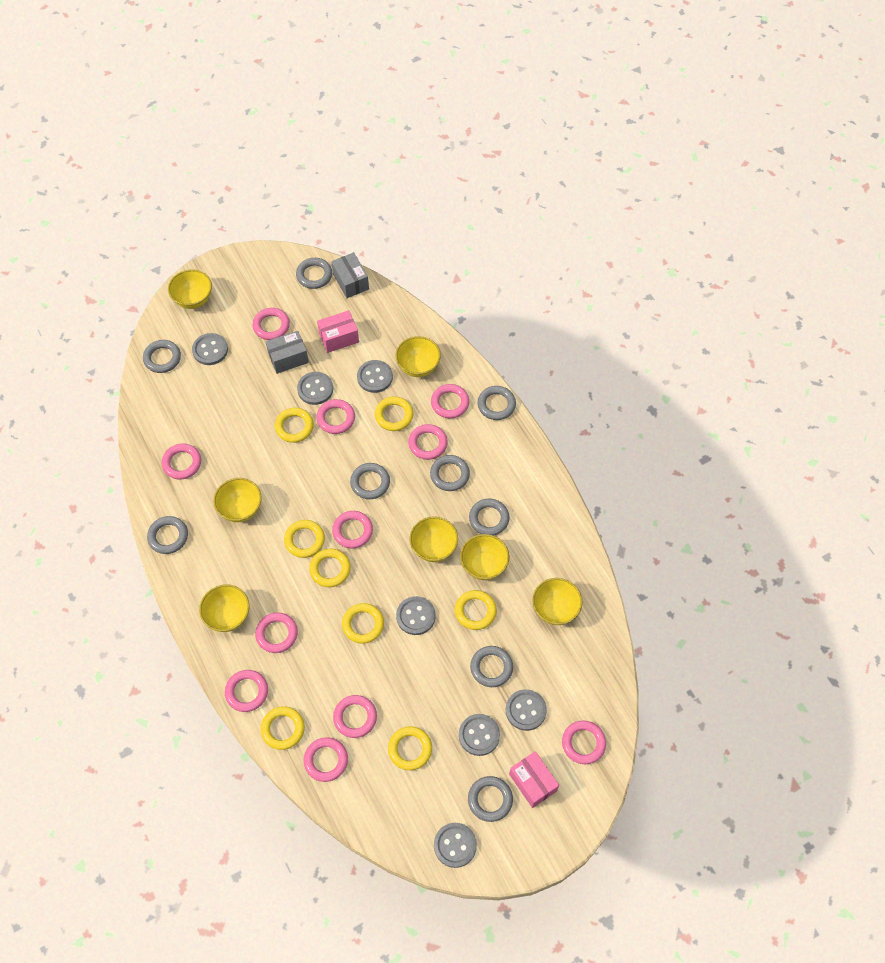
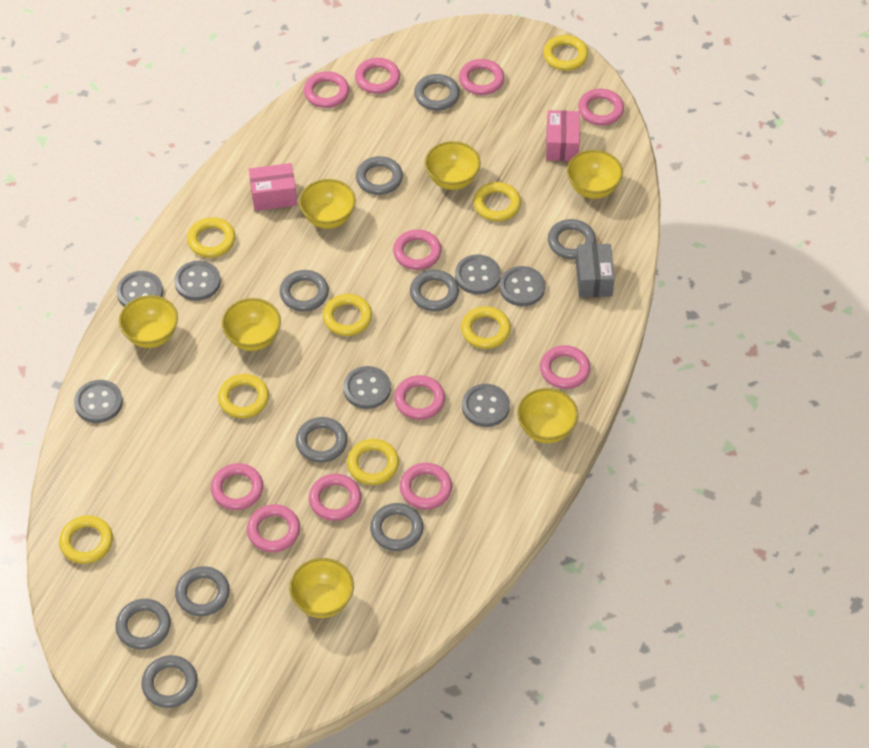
grey box: [266,331,309,374] [331,252,369,298] = 2 -> [576,244,615,297] = 1
grey ring: [143,340,181,373] [147,516,188,554] [296,258,332,289] [350,463,390,499] [430,455,470,491] [468,776,513,822] [469,498,510,536] [470,646,513,687] [478,386,516,420] = 9 -> [116,599,171,650] [141,655,198,708] [175,566,230,616] [280,270,329,311] [296,417,347,463] [356,156,403,195] [370,503,424,551] [410,270,459,311] [414,74,460,110] [548,219,596,259] = 10

